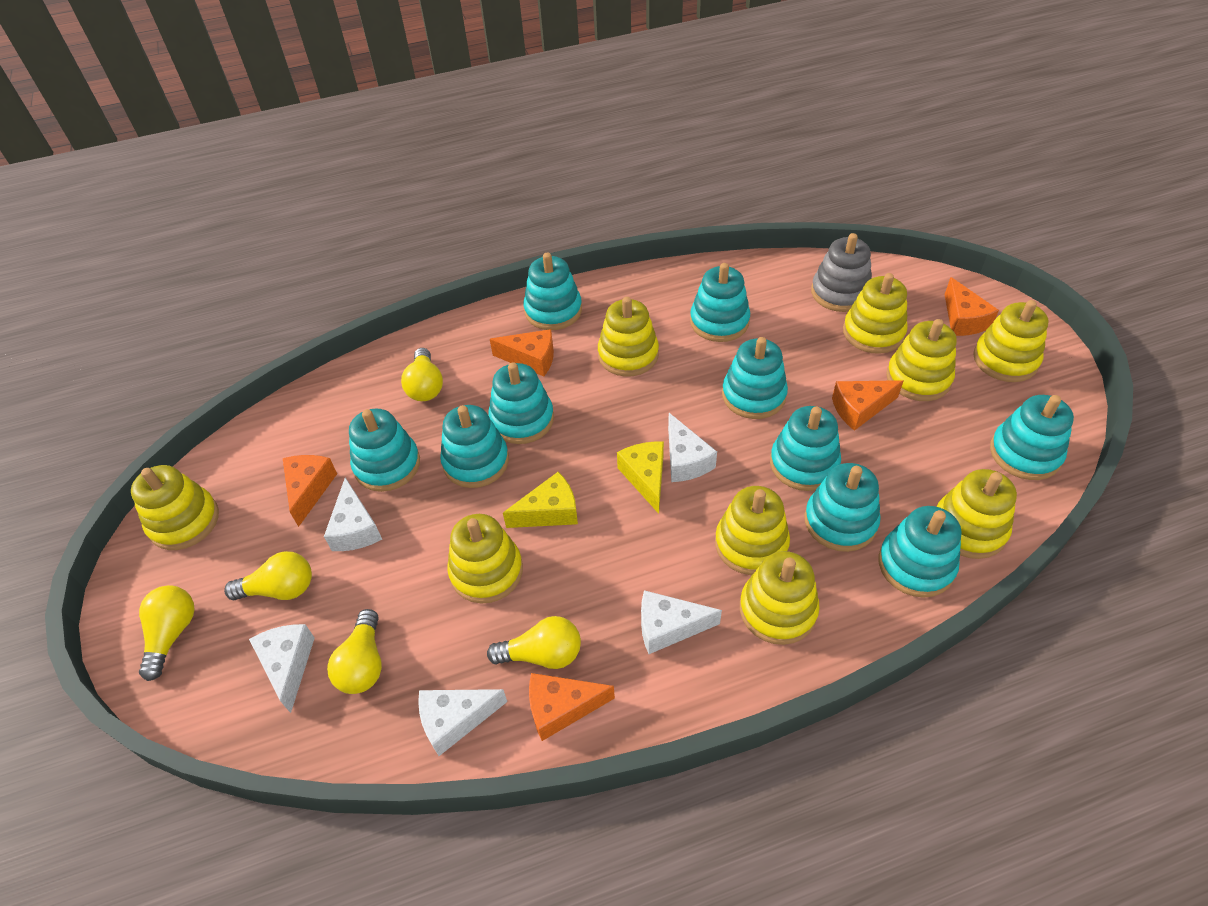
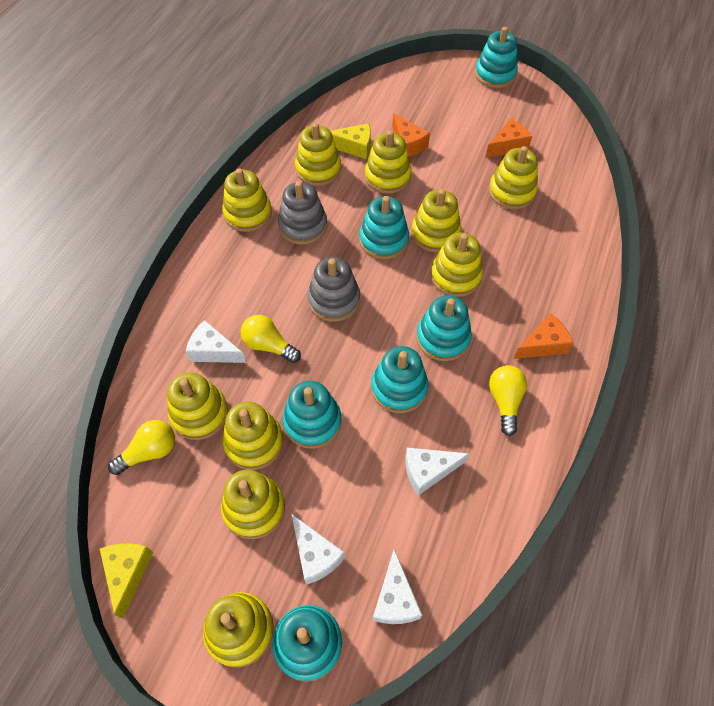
grey stacking toy: [811,233,872,312] = 1 -> [278,181,327,245] [308,257,360,322] = 2
orange cheese: [283,455,337,527] [490,329,554,376] [529,673,615,741] [832,380,903,431] [944,277,999,336] = 5 -> [392,113,430,157] [485,118,532,158] [513,313,574,359] = 3
turquoise stacking toy: [349,409,420,492] [440,405,509,488] [488,362,554,444] [524,253,582,330] [690,263,750,342] [722,337,788,419] [770,406,841,491] [805,463,881,552] [878,506,961,598] [990,395,1074,480] = 10 -> [272,605,342,682] [283,381,342,449] [359,196,409,259] [371,346,428,413] [416,295,472,361] [475,27,518,88] = 6
white cheese: [249,624,315,713] [324,477,382,551] [418,689,507,756] [641,590,722,654] [668,413,717,482] = 5 -> [186,320,246,363] [292,514,345,585] [373,550,422,624] [405,448,469,496] = 4
yellow light bulb: [139,585,195,681] [224,551,312,600] [327,609,382,694] [401,348,443,401] [487,616,581,669] = 5 -> [108,420,175,475] [241,315,301,363] [489,365,527,436] = 3
yellow stacking toy: [131,465,219,550] [447,514,523,603] [598,297,659,377] [715,486,790,575] [740,551,820,645] [843,273,908,354] [886,319,957,401] [937,469,1017,559] [973,300,1048,382] = 9 -> [167,372,228,440] [203,592,274,668] [221,469,285,539] [222,169,272,232] [223,402,283,470] [295,123,341,186] [365,131,412,194] [411,189,461,252] [430,233,483,297] [489,146,538,209] = 10

